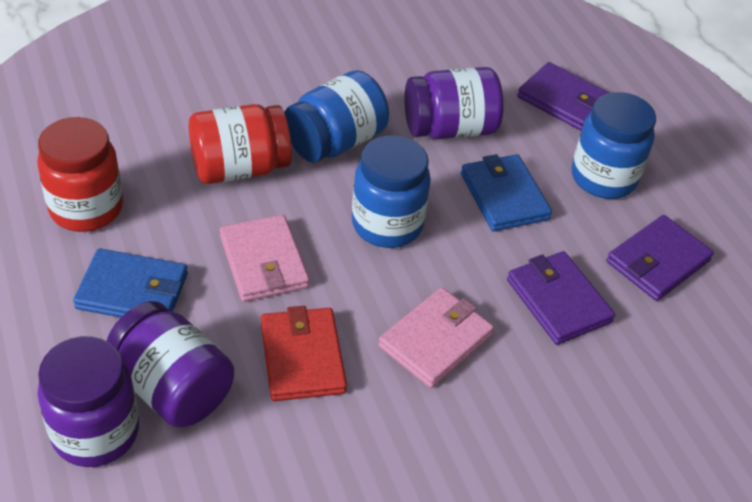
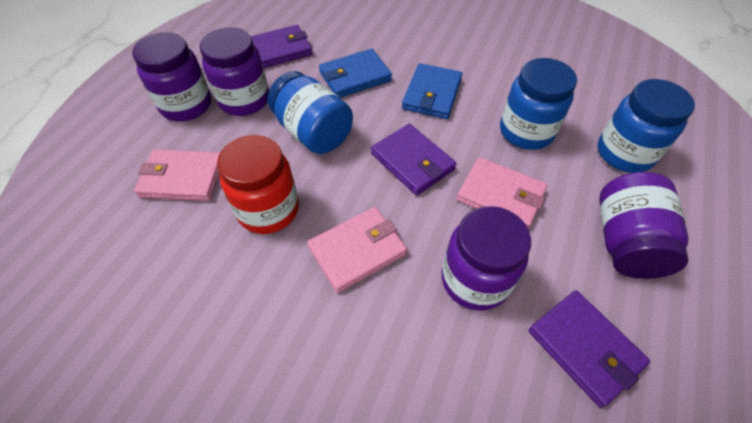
pink wallet: [220,215,309,302] [378,287,494,388] = 2 -> [134,149,220,201] [307,207,407,293] [457,157,547,229] = 3
purple jar: [37,336,139,467] [107,301,234,428] [404,67,504,139] = 3 -> [132,32,211,121] [200,27,269,116] [442,206,531,311] [599,172,689,279] = 4
red jar: [37,117,123,232] [189,104,292,184] = 2 -> [217,135,299,234] = 1
red wallet: [261,306,347,401] = 1 -> none = 0

